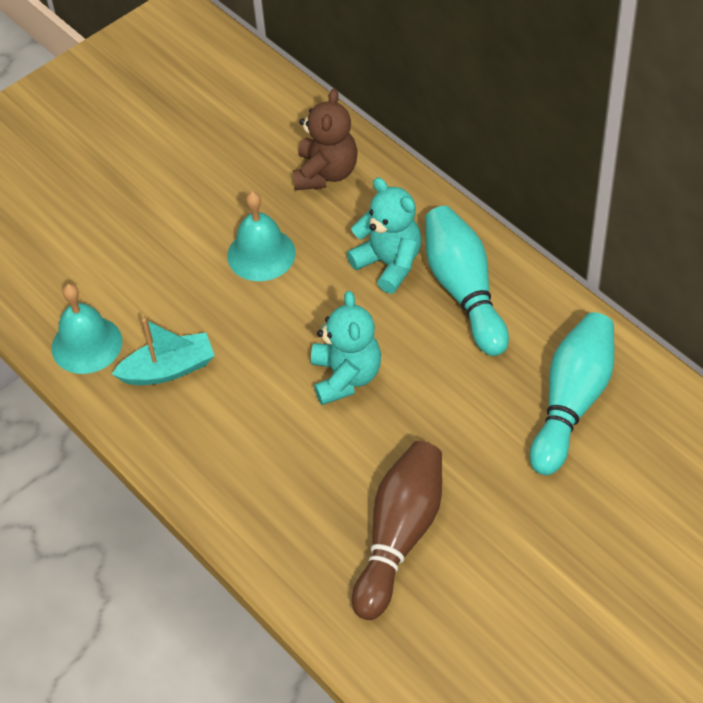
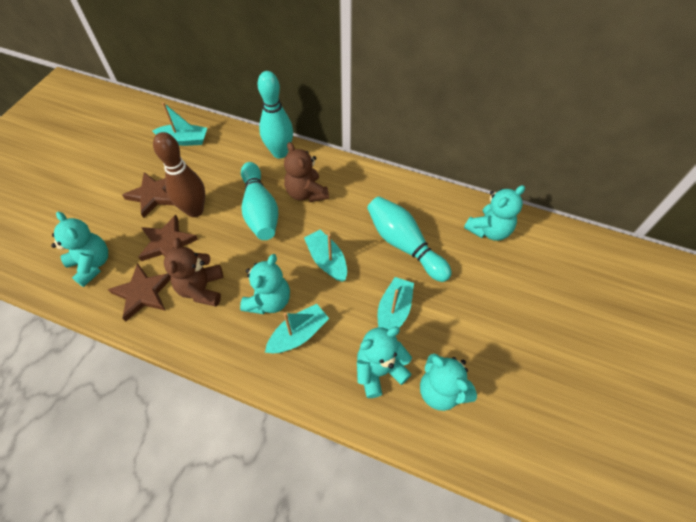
brown star: none = 0 -> [108,263,171,321] [122,172,174,218] [138,215,198,261] = 3
brown teddy bear: [293,89,358,190] = 1 -> [164,238,223,307] [284,142,329,202] = 2
turquoise bell: [52,284,122,374] [227,191,296,281] = 2 -> none = 0
turquoise boat: [112,318,215,385] = 1 -> [153,102,207,146] [265,304,329,353] [304,230,347,282] [378,277,414,330] = 4
turquoise bowling pin: [425,206,509,356] [530,312,614,475] = 2 -> [241,162,278,240] [258,71,293,159] [367,196,452,282] = 3
turquoise teddy bear: [311,291,381,405] [347,178,421,294] = 2 -> [51,212,108,287] [240,254,290,314] [357,326,412,398] [420,354,477,411] [464,185,525,241] = 5

